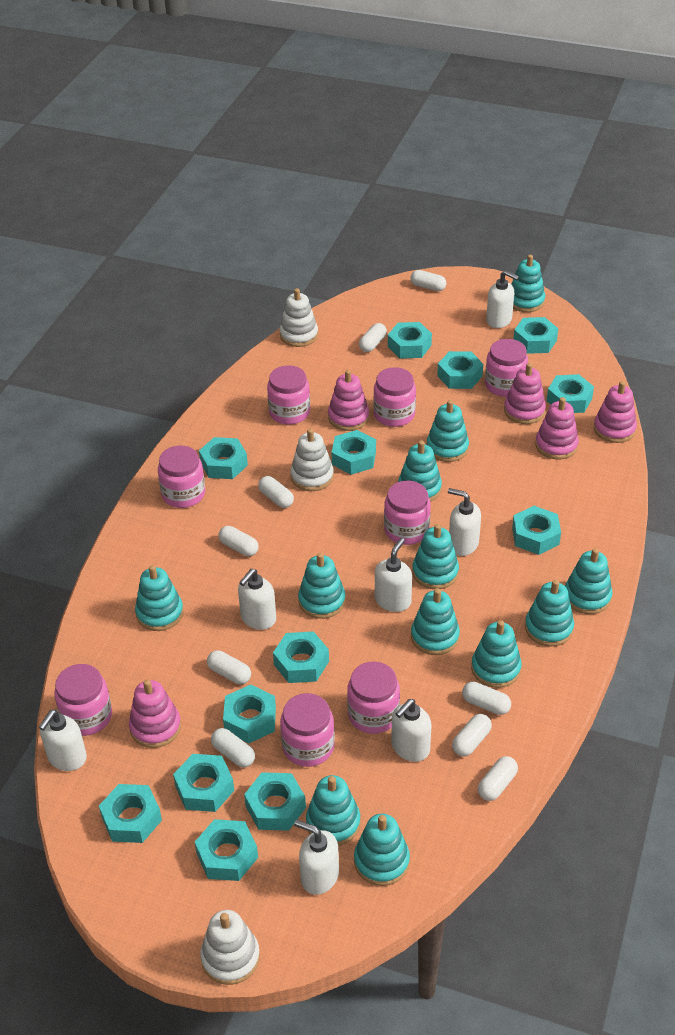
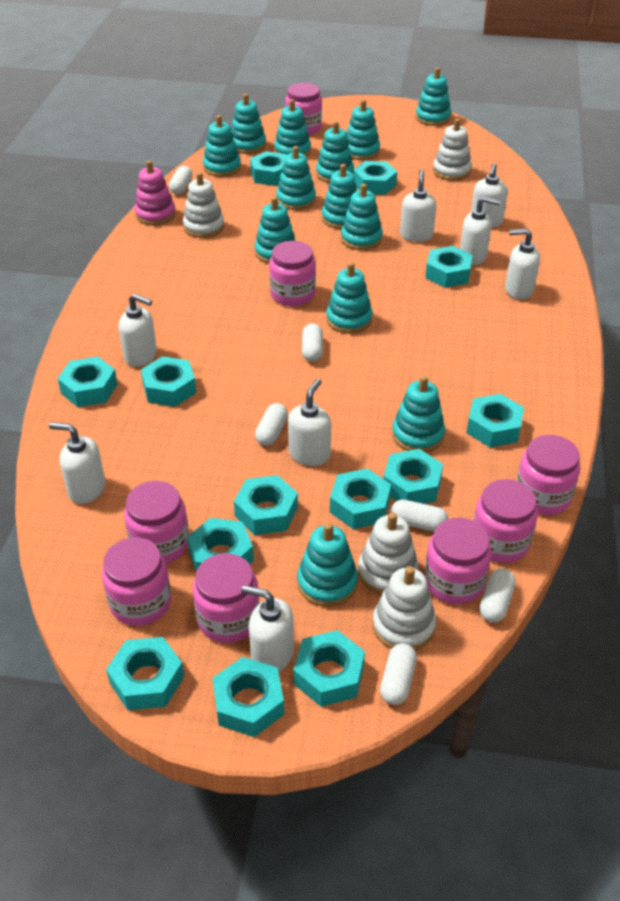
pink stacking toy: [129,679,181,748] [328,370,369,431] [504,363,546,424] [535,397,579,459] [594,381,637,443] = 5 -> [135,160,176,225] = 1
turquoise stacking toy: [135,565,184,631] [298,553,345,619] [306,775,361,846] [354,814,410,886] [398,440,442,502] [411,588,460,655] [412,524,459,589] [427,400,469,462] [471,620,522,688] [511,255,545,312] [525,580,574,646] [565,548,613,614] = 12 -> [203,115,241,177] [231,94,266,154] [255,197,296,263] [274,99,311,157] [276,146,316,210] [297,523,358,607] [316,121,354,183] [322,164,357,229] [326,262,373,334] [341,184,383,250] [347,99,380,160] [392,376,445,453] [416,67,451,126] = 13
white capsule: [207,650,251,684] [211,728,255,768] [218,526,259,556] [258,476,294,508] [359,323,387,352] [410,270,446,291] [452,714,492,757] [462,682,511,715] [478,756,518,801] = 9 -> [169,166,193,194] [255,403,288,446] [302,323,323,362] [380,643,417,705] [390,500,448,532] [480,568,516,622] = 6
white soap dispenser: [39,710,87,771] [238,569,276,630] [294,820,339,895] [375,538,412,612] [391,699,431,762] [448,488,481,556] [486,270,519,328] = 7 -> [49,422,105,504] [119,294,157,367] [241,585,294,672] [288,379,331,466] [400,169,436,242] [460,197,500,265] [471,164,508,228] [505,228,540,300] = 8
white stacking toy: [200,910,260,985] [280,288,318,347] [290,429,334,491] = 3 -> [183,172,224,238] [358,512,419,595] [373,566,436,650] [433,118,472,181] = 4

